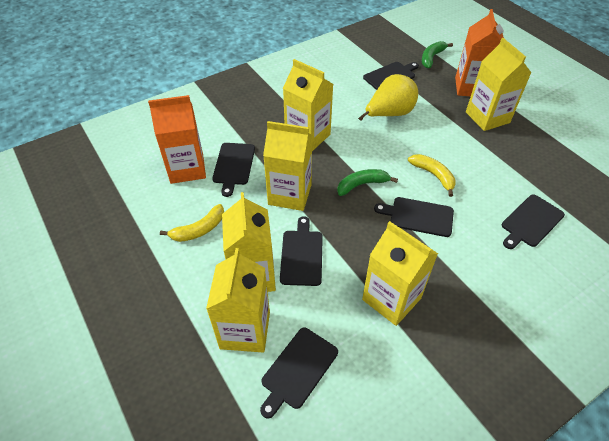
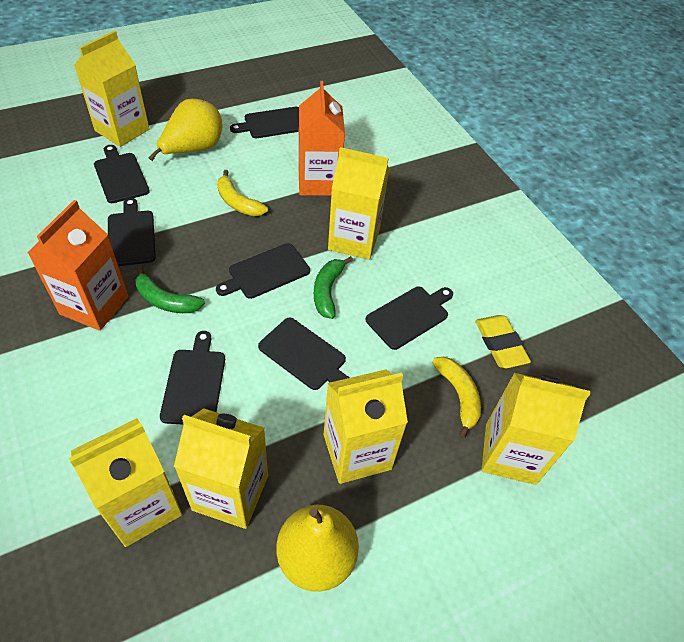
black cutting board: [212,143,255,197] [260,328,338,418] [280,216,323,286] [363,62,419,90] [374,197,454,237] [502,194,565,249] = 6 -> [94,145,150,203] [108,198,156,266] [160,331,225,425] [216,243,310,299] [230,107,299,138] [258,318,350,390] [366,287,453,350] = 7
yellow eraser: none = 0 -> [475,315,531,368] = 1
yellow pear: [358,74,418,121] = 1 -> [149,99,222,161] [277,505,359,592] = 2

